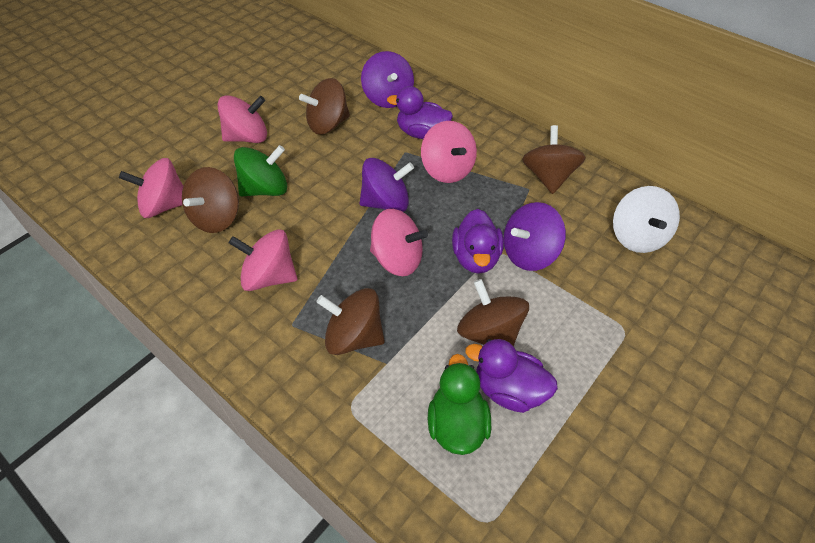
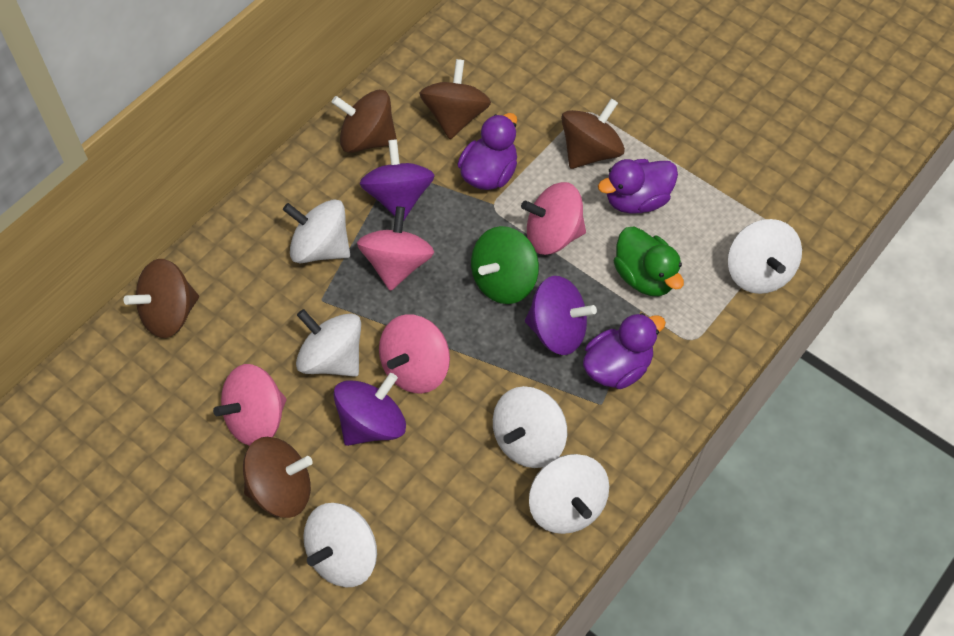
pink spinning top: [119,158,183,218] [218,95,267,143] [229,229,297,291] [370,209,428,276] [421,121,477,183] = 5 -> [213,364,286,446] [357,206,434,291] [379,314,450,394] [521,182,586,255] = 4
white spinning top: [613,186,680,253] = 1 -> [283,199,350,263] [296,309,361,377] [303,503,377,587] [493,386,567,468] [529,454,609,534] [728,219,802,294] = 6

